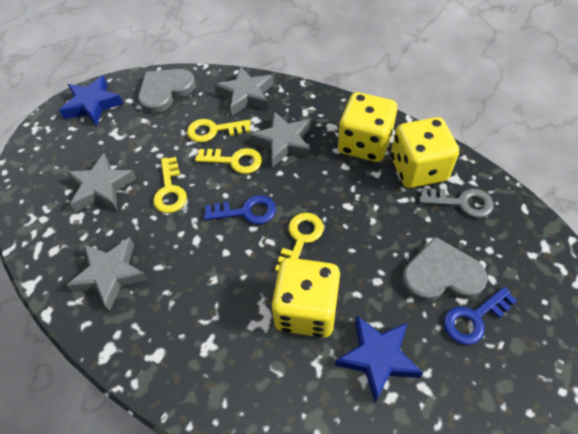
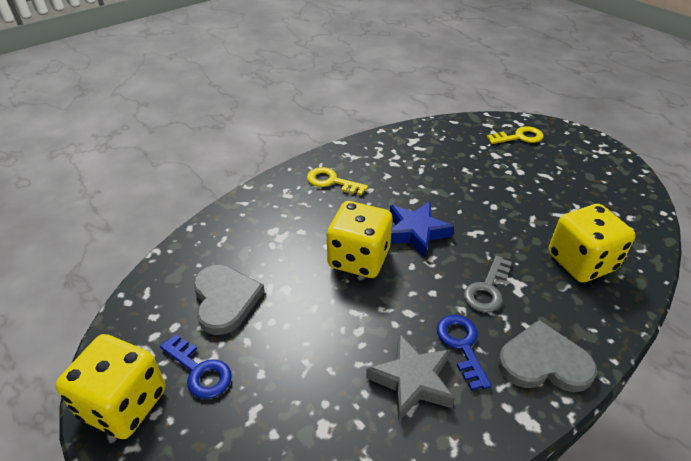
blue star: [59,75,123,126] [335,316,423,403] = 2 -> [390,202,454,257] = 1
grey star: [66,237,148,311] [67,153,136,212] [215,66,273,116] [250,111,311,168] = 4 -> [366,334,455,422] = 1
yellow key: [153,157,187,213] [187,119,251,142] [195,148,262,174] [275,213,324,272] = 4 -> [307,167,368,196] [487,126,543,144] = 2

